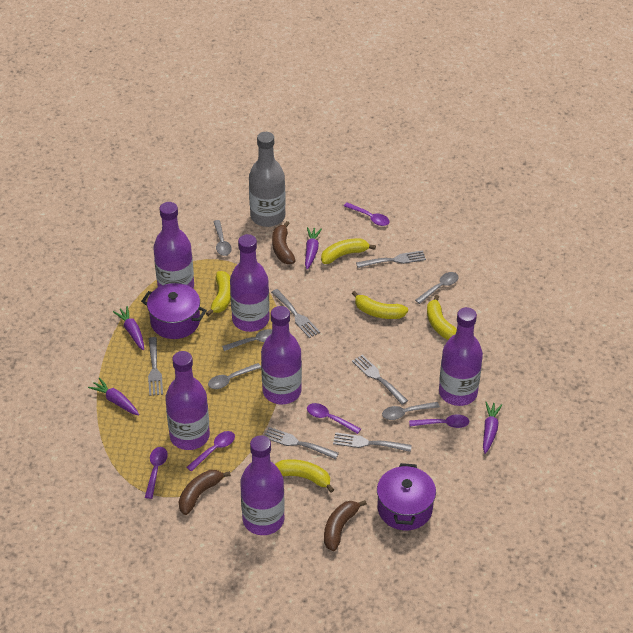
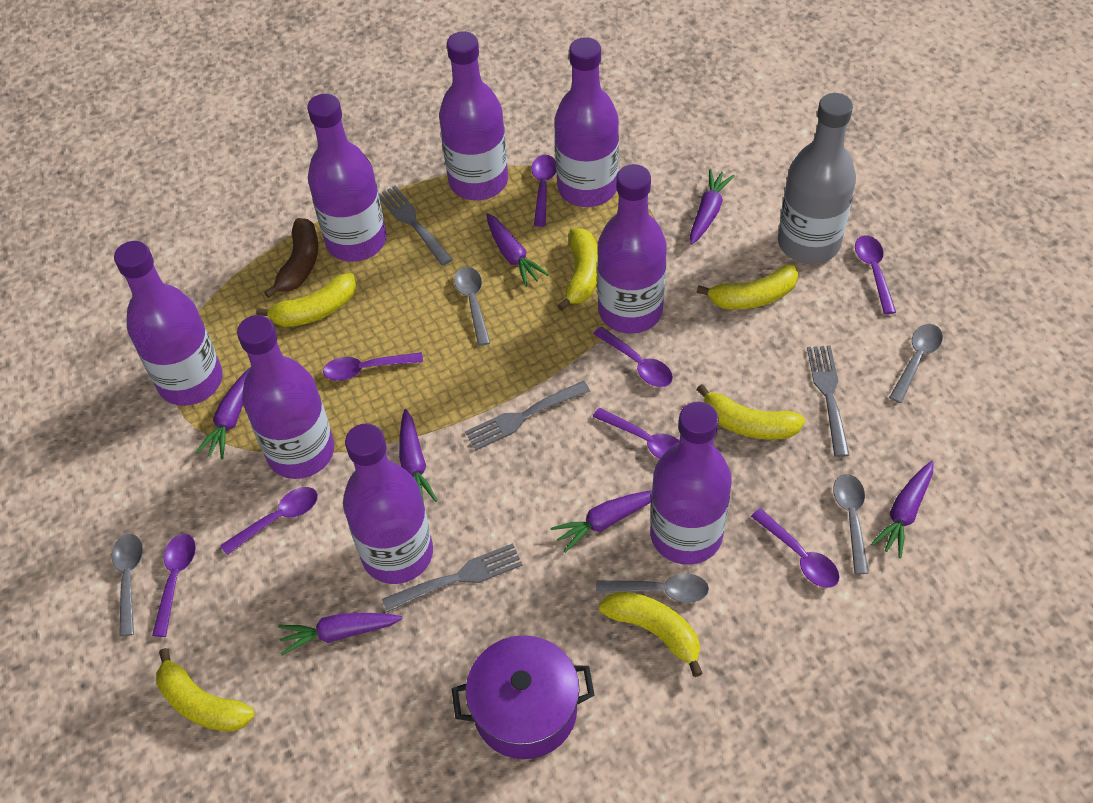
brown banana: [179,470,231,515] [272,221,296,264] [324,500,367,551] = 3 -> [264,218,318,298] = 1
grey fork: [148,337,163,396] [265,427,339,459] [271,289,320,338] [333,432,412,452] [352,355,408,405] [356,250,426,268] = 6 -> [379,186,453,266] [382,543,523,612] [465,381,590,450] [807,345,849,457] = 4
purple bottle: [153,202,194,288] [165,351,210,450] [230,234,270,332] [240,435,285,535] [261,306,302,404] [439,307,483,406] = 6 -> [114,241,223,406] [237,315,334,479] [307,94,387,262] [343,423,433,584] [439,31,508,200] [554,37,619,207] [597,164,667,334] [650,402,732,565] = 8
purple carrot: [88,378,139,415] [113,306,144,350] [305,227,322,270] [483,402,502,454] = 4 -> [195,367,251,459] [278,613,403,655] [399,409,438,502] [486,213,549,287] [550,490,652,553] [690,169,735,245] [871,461,934,558] = 7
purple pot: [141,283,207,339] [377,463,436,530] = 2 -> [452,635,595,759] = 1
purple spoon: [145,447,168,499] [187,431,235,472] [307,403,361,434] [344,202,390,226] [409,414,469,428] = 5 -> [152,534,196,637] [220,487,318,555] [323,352,423,381] [531,155,556,227] [593,327,673,387] [593,408,679,459] [751,508,839,588] [855,235,896,314] = 8
yellow banana: [206,271,231,316] [275,459,334,492] [321,238,376,264] [352,291,408,319] [427,295,457,340] = 5 -> [156,648,255,732] [256,273,356,327] [557,228,598,311] [599,591,703,677] [697,265,799,310] [697,384,805,440] = 6

